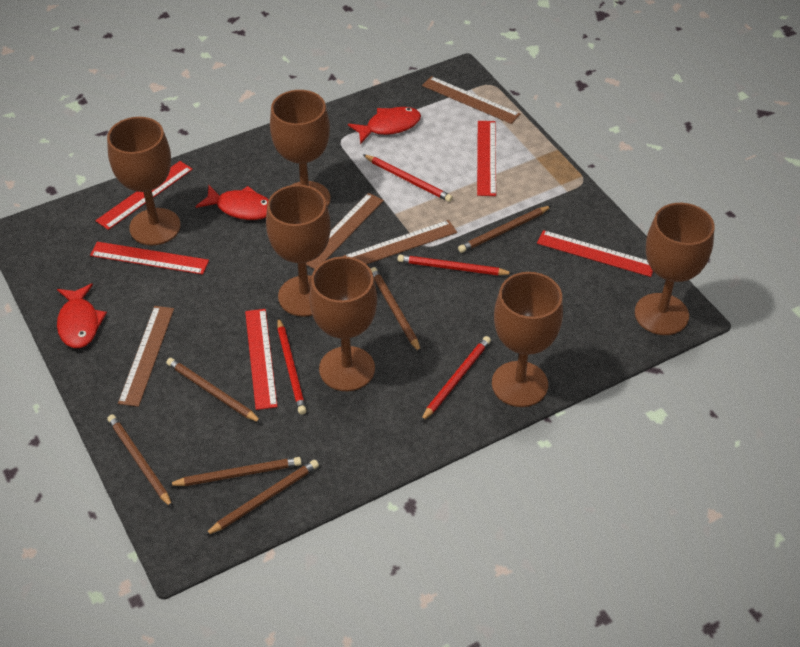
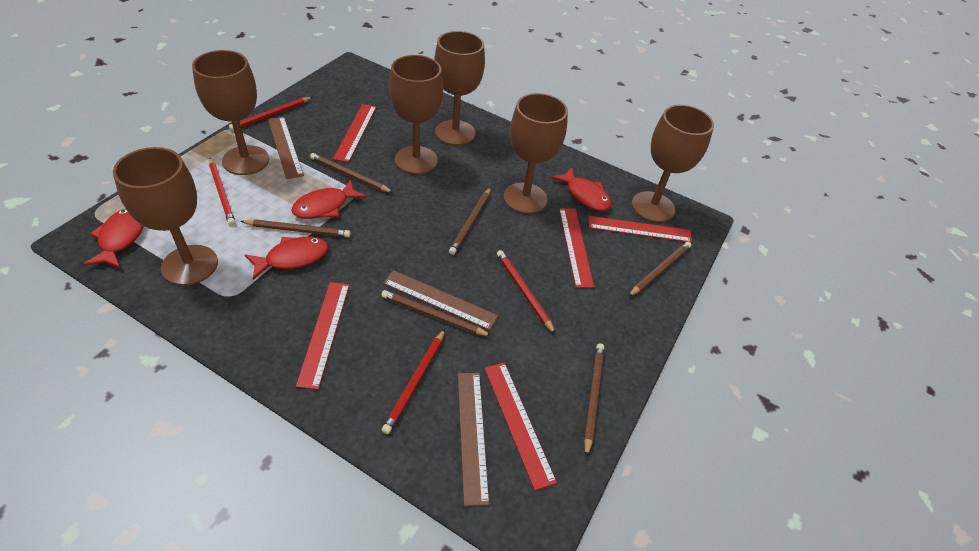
brown ruler: [118,306,174,407] [306,193,384,269] [343,220,457,264] [422,76,520,124] = 4 -> [268,117,304,179] [383,270,498,330] [458,373,489,506] = 3
red fish: [57,283,107,348] [195,185,269,220] [348,107,421,144] = 3 -> [83,208,144,268] [245,236,328,280] [291,179,366,219] [551,167,611,211] = 4

